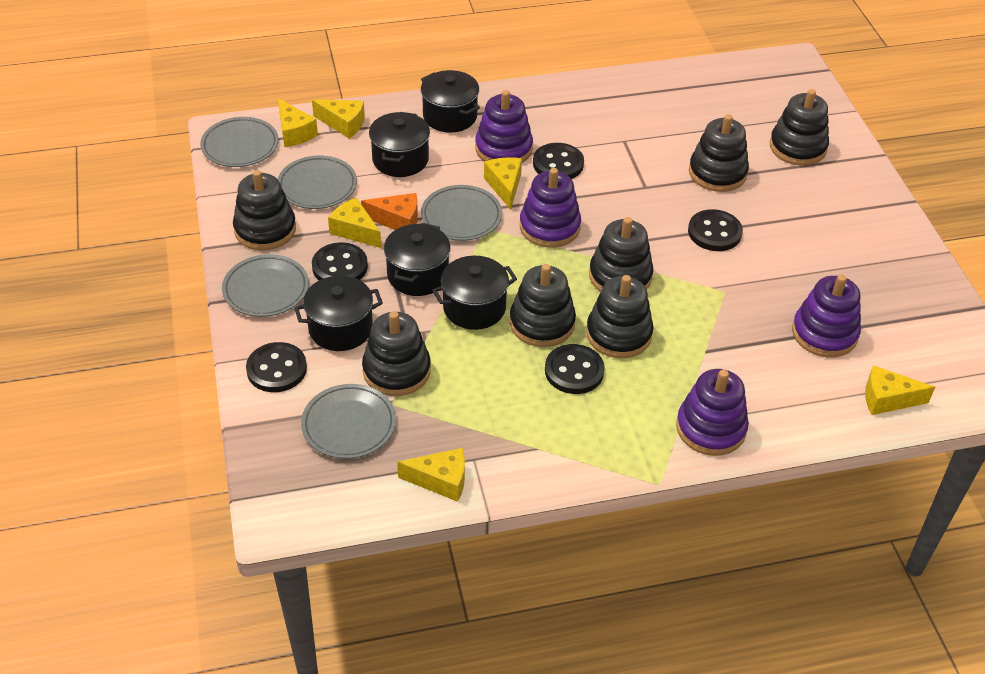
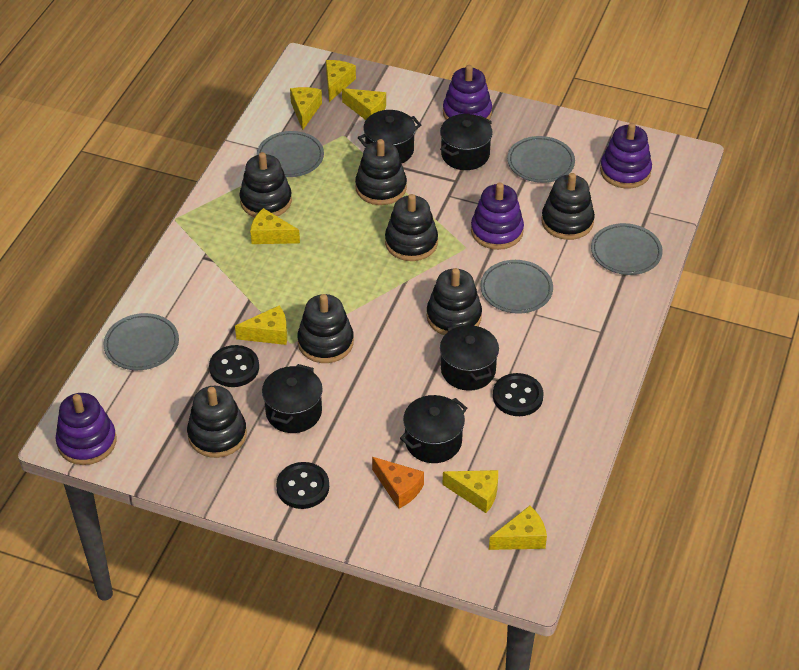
black button: [246,342,307,392] [312,242,368,280] [533,143,584,179] [545,344,605,394] [688,209,743,251] = 5 -> [209,345,259,387] [276,462,329,509] [493,373,543,416] = 3
yellow cheese: [278,98,318,147] [312,99,365,139] [328,197,381,248] [397,448,465,502] [484,157,522,210] [865,365,935,415] = 6 -> [235,305,287,345] [250,208,300,244] [290,87,322,130] [326,60,356,102] [342,88,386,120] [442,470,498,513] [489,506,547,550] = 7

